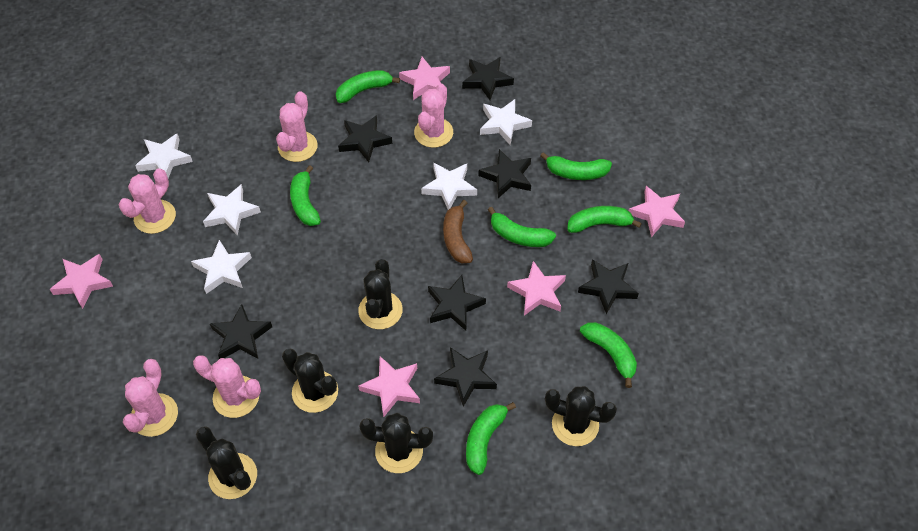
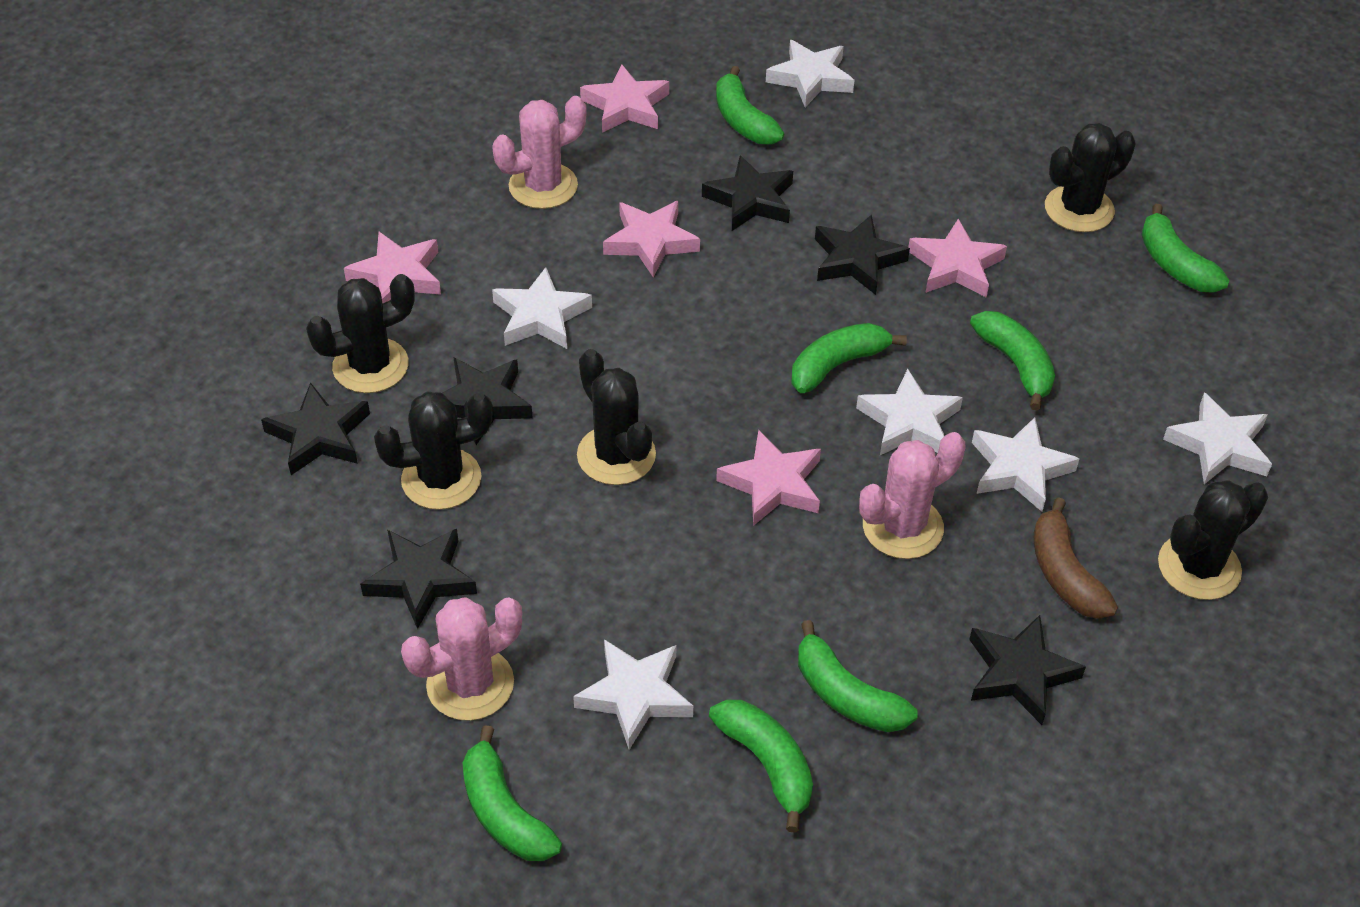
black star: [210,304,272,359] [338,115,392,162] [428,275,486,331] [434,347,497,407] [462,57,514,100] [479,149,531,198] [578,259,639,314] = 7 -> [261,382,370,475] [360,529,477,629] [442,357,533,445] [702,155,793,231] [815,215,910,295] [969,615,1086,725] = 6
pink cactus: [118,168,176,234] [123,359,178,437] [193,355,261,418] [276,91,318,162] [414,84,453,148] = 5 -> [401,597,522,721] [492,96,587,209] [859,432,966,559] = 3
white star: [135,134,193,178] [191,240,252,294] [203,184,261,236] [421,163,477,210] [480,99,532,145] = 5 -> [492,267,592,349] [573,639,693,750] [766,40,855,108] [856,369,963,455] [972,417,1079,512] [1163,393,1272,484] = 6

